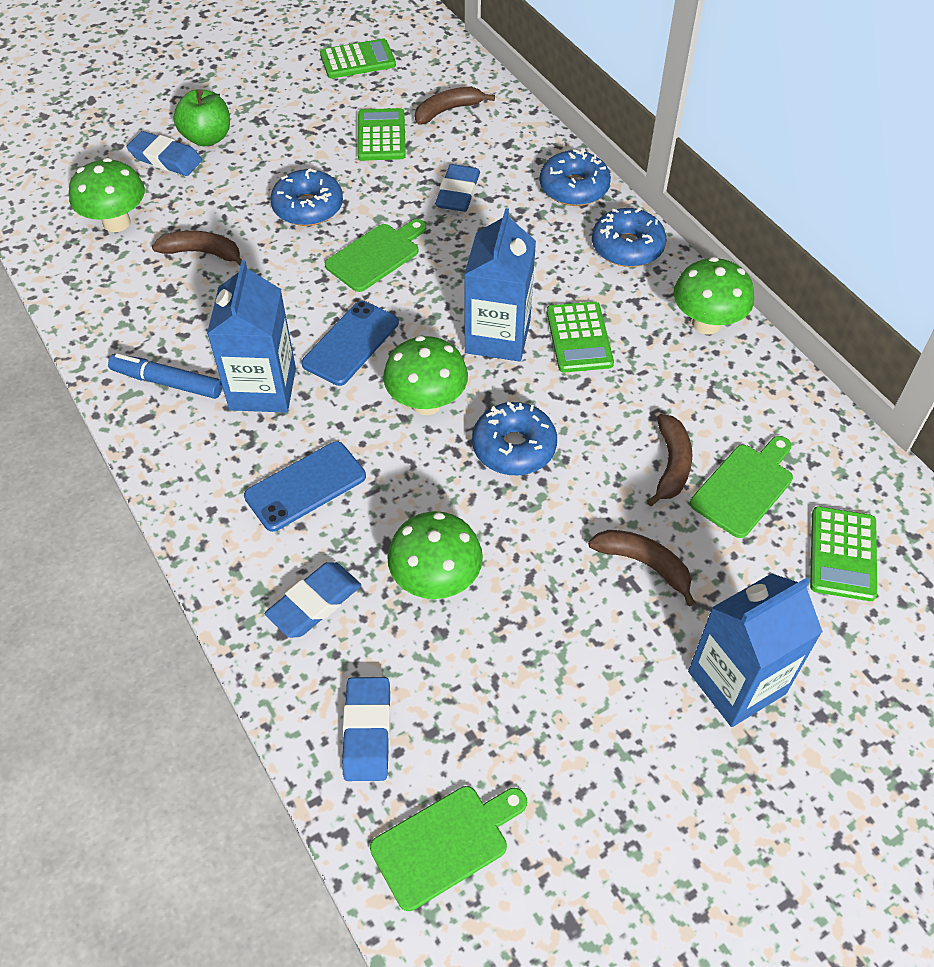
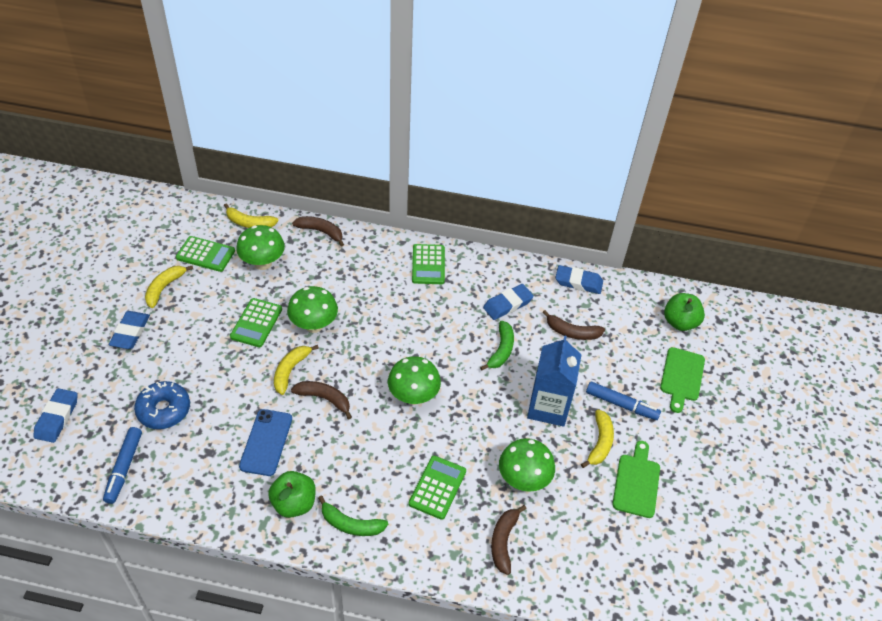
blue carton: [207,260,296,413] [464,208,536,362] [688,573,823,727] = 3 -> [527,335,582,427] = 1
blue donut: [270,168,343,226] [472,402,557,475] [540,149,611,206] [592,208,666,267] = 4 -> [134,381,190,429] = 1
blue marker: [108,353,222,399] = 1 -> [103,427,142,504] [586,381,661,420] = 2
blue phone: [244,441,366,532] [301,301,399,386] = 2 -> [239,409,292,476] = 1
green apple: [173,89,230,146] = 1 -> [268,471,316,518] [664,293,705,331] = 2
green banana: none = 0 -> [318,495,388,536] [480,320,514,370] = 2
green cutting board: [325,219,426,292] [370,786,527,911] [690,436,793,538] = 3 -> [612,441,660,518] [660,347,705,413] = 2
yellow banana: none = 0 -> [145,266,193,308] [224,203,279,228] [274,345,319,395] [581,409,614,468] = 4

